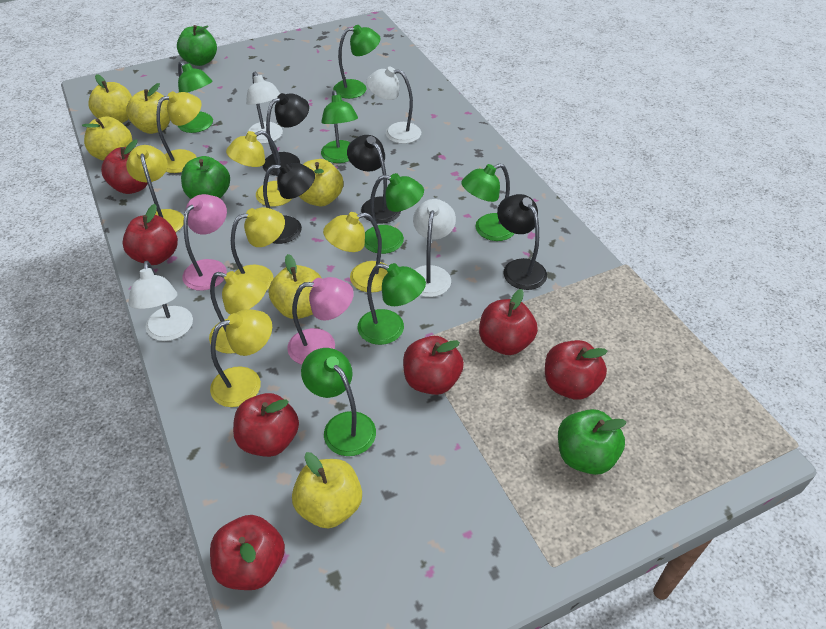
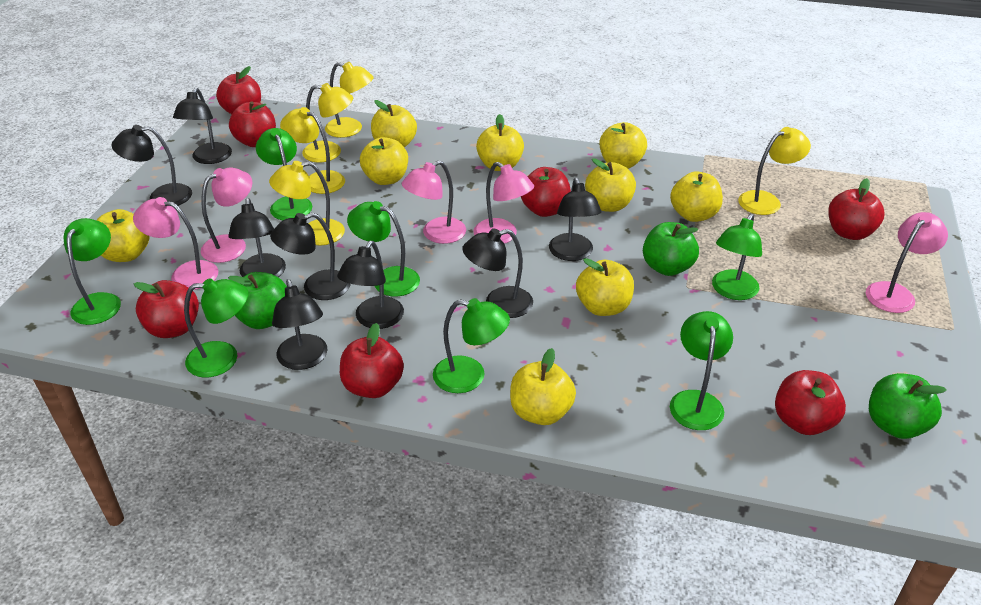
black lamp: [263,93,309,176] [263,161,315,244] [347,135,401,224] [497,194,547,290] = 4 -> [112,125,192,206] [173,88,232,164] [228,198,286,277] [270,213,350,300] [272,279,328,370] [337,241,404,329] [462,228,533,318] [549,177,601,261] = 8
pink lamp: [182,194,227,291] [287,277,354,364] = 2 -> [133,197,218,290] [201,167,253,263] [402,160,466,244] [473,162,534,244] [866,212,948,313] = 5
white lamp: [128,261,193,341] [246,71,283,144] [366,67,421,144] [413,199,456,297] = 4 -> none = 0
yellow apple: [82,116,132,161] [88,74,132,123] [126,83,170,134] [268,254,322,319] [292,452,362,529] [299,159,344,206] = 6 -> [97,209,150,262] [360,137,408,185] [371,100,417,147] [476,114,524,171] [510,348,576,425] [576,258,634,316] [585,158,636,212] [599,122,647,169] [670,172,723,222] = 9
yellow lamp: [126,145,184,232] [156,91,202,173] [209,271,267,354] [210,309,272,407] [226,130,292,207] [231,207,285,291] [323,212,388,293] = 7 -> [269,161,345,246] [280,107,345,194] [302,83,353,163] [325,62,374,138] [738,127,811,215] = 5

